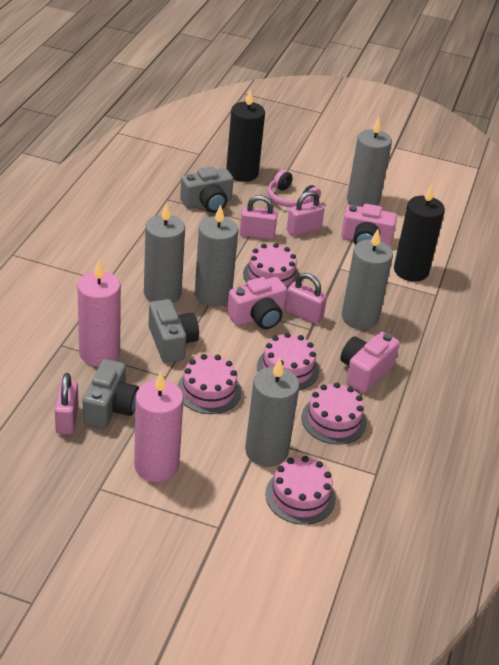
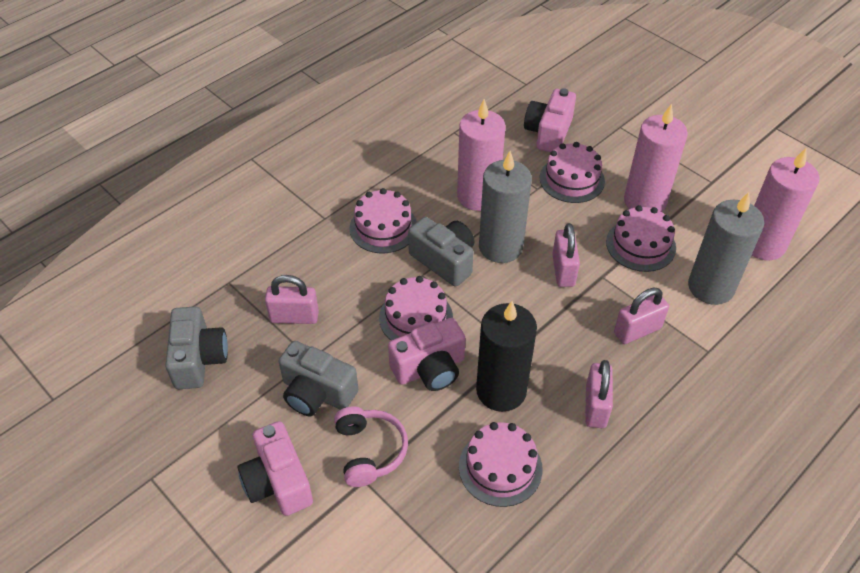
black candle: [226,89,265,182] [394,184,445,282] = 2 -> [476,301,537,412] = 1
grey candle: [144,203,185,303] [195,205,238,306] [245,359,300,467] [342,229,393,329] [347,117,392,207] = 5 -> [479,151,532,263] [688,192,764,305] = 2
pink candle: [77,261,121,367] [134,372,184,482] = 2 -> [457,99,506,211] [624,104,688,212] [752,148,819,260] = 3

